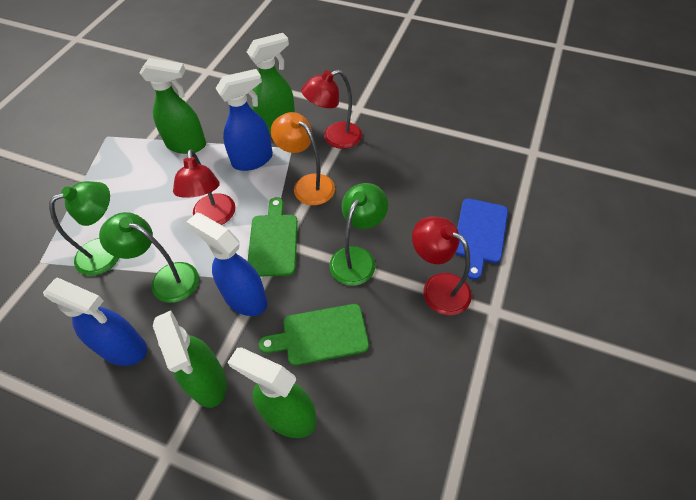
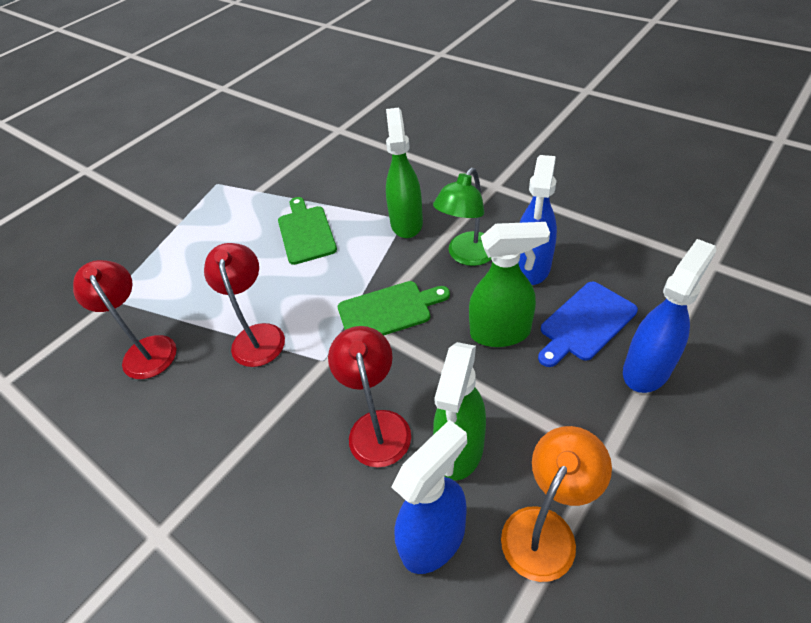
green lamp: [49,181,119,276] [99,212,199,303] [329,183,388,286] = 3 -> [433,168,491,266] = 1
green spray bottle: [139,58,206,154] [153,311,227,408] [227,347,317,438] [247,33,295,135] = 4 -> [386,107,423,238] [433,342,486,480] [469,222,550,347] = 3

